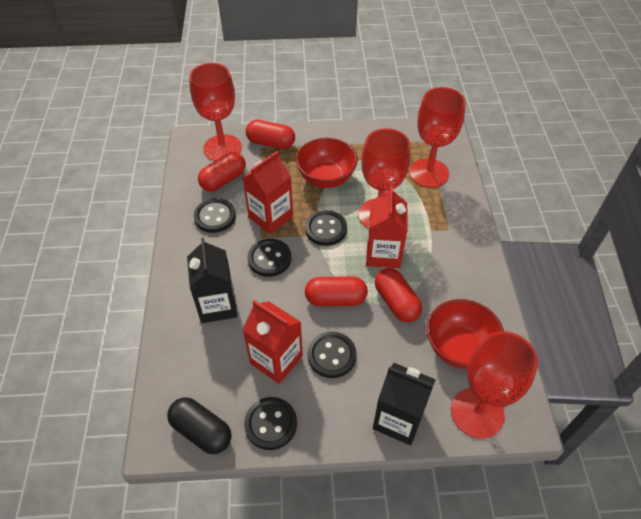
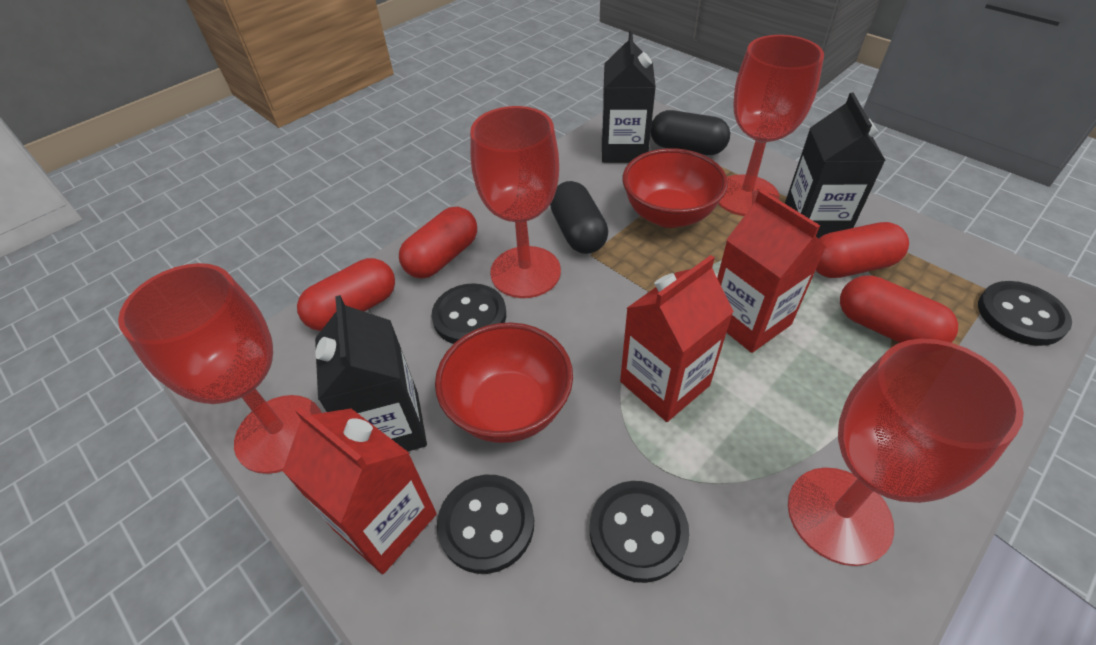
black button: [194,198,236,233] [244,397,297,450] [248,239,291,277] [305,210,347,246] [308,331,356,378] = 5 -> [432,283,506,344] [437,475,534,574] [590,481,689,583] [978,281,1072,346] = 4
black capsule: [167,397,232,454] = 1 -> [550,181,608,254] [651,110,730,155] = 2
black carton: [187,237,237,323] [373,363,436,445] = 2 -> [315,295,427,451] [602,30,656,163] [785,93,886,239] = 3

